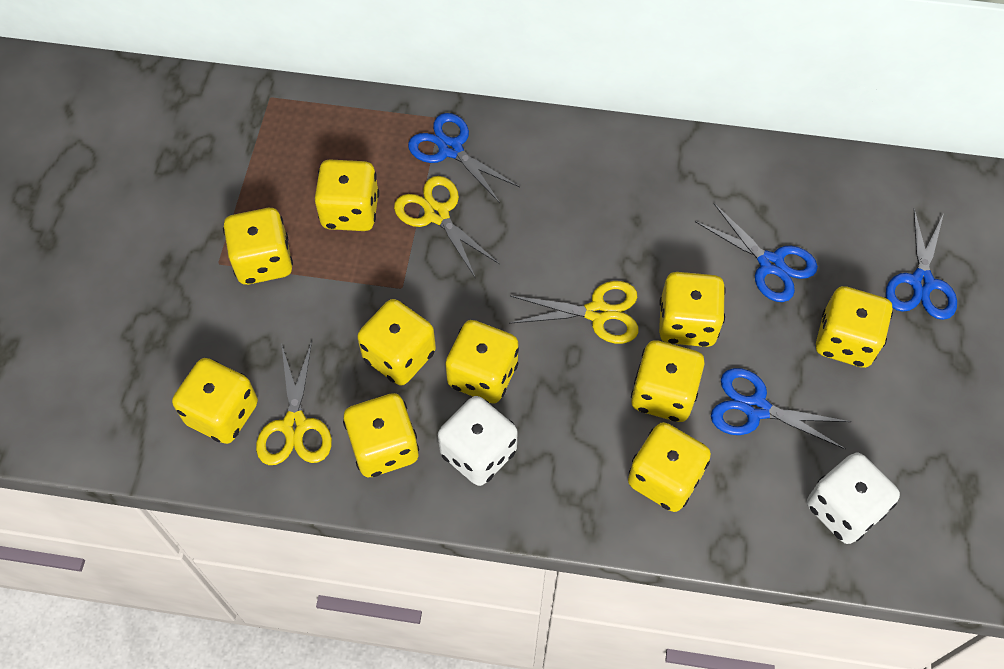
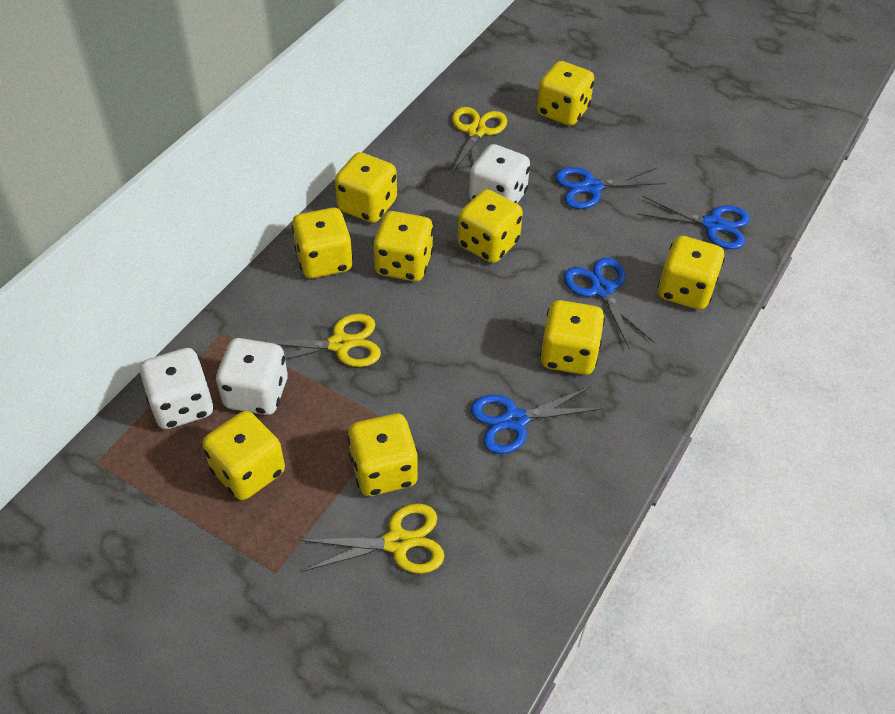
white dice: [438,396,518,486] [807,453,900,544] = 2 -> [140,348,214,429] [216,338,288,415] [469,144,530,203] = 3
yellow dice: [172,358,258,444] [223,208,293,285] [315,159,379,231] [343,393,419,477] [357,299,436,385] [445,320,519,404] [628,422,711,512] [631,340,705,422] [659,272,726,347] [816,286,893,368] = 10 -> [202,411,285,500] [291,208,353,278] [335,152,397,223] [347,413,419,496] [373,211,434,282] [458,189,523,263] [537,61,594,126] [540,300,605,375] [658,236,725,310] = 9

